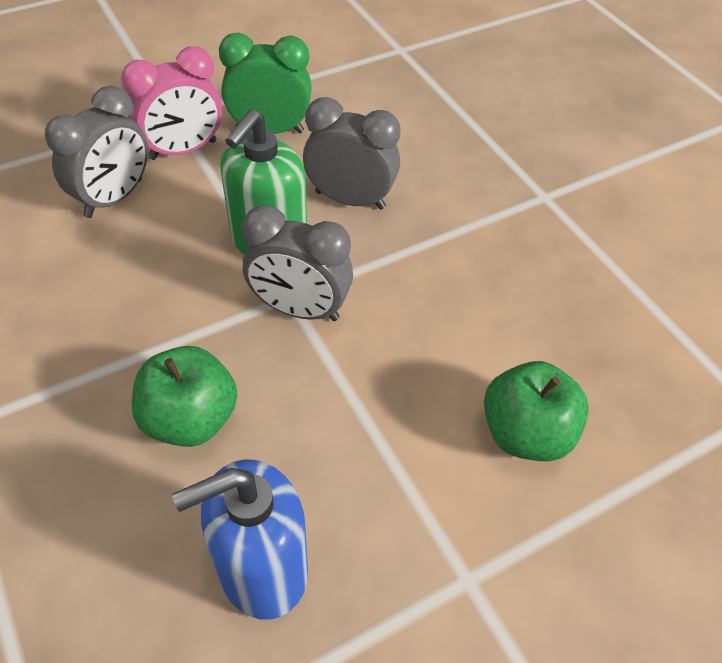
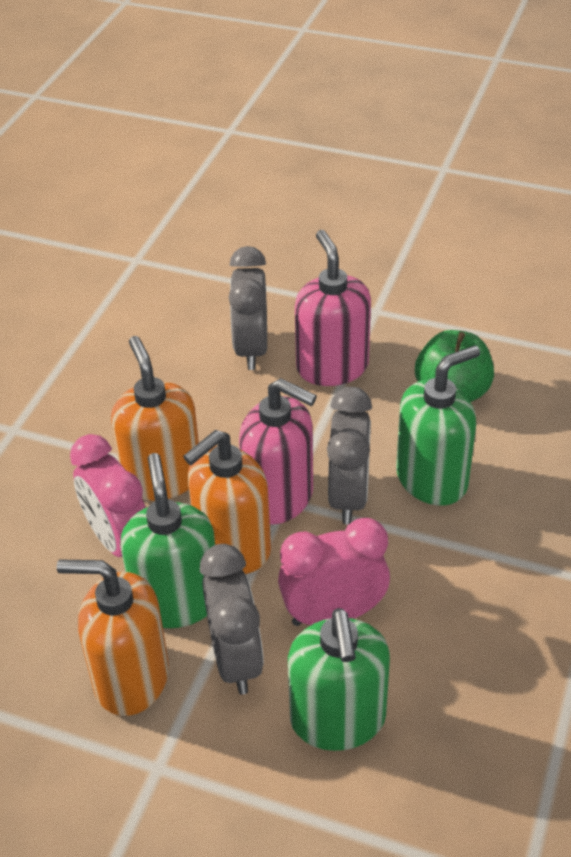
blue soap dispenser: [172,459,308,620] = 1 -> none = 0
green apple: [132,346,238,447] [484,361,589,461] = 2 -> [415,330,494,402] = 1
green clock: [219,33,312,134] = 1 -> none = 0
green soap dispenser: [220,109,307,254] = 1 -> [121,453,215,628] [288,608,390,751] [396,345,480,506] = 3
orange soap dispenser: none = 0 -> [57,559,169,716] [111,336,199,501] [183,430,271,574] = 3
pink clock: [121,46,222,160] = 1 -> [70,434,146,557] [278,518,390,626] = 2
pink soap dispenser: none = 0 -> [239,378,317,525] [295,230,371,386] = 2

